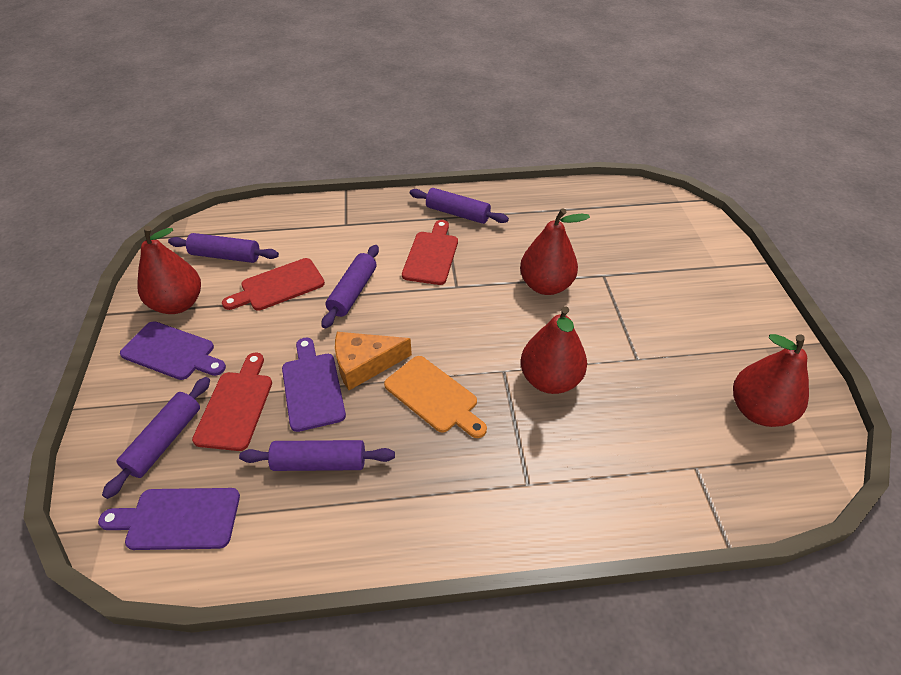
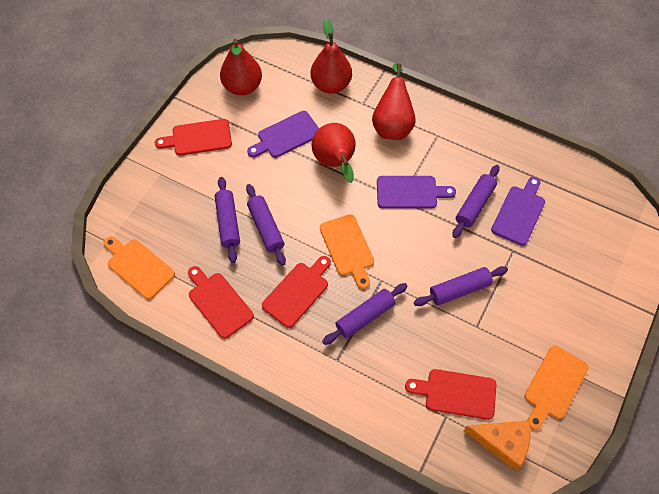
orange cutting board: [384,356,487,438] = 1 -> [104,237,175,299] [320,214,374,289] [525,346,588,430] = 3
red cutting board: [192,353,272,451] [222,258,325,311] [402,220,458,285] = 3 -> [155,119,232,156] [188,266,254,339] [262,256,331,328] [405,369,496,420] = 4

